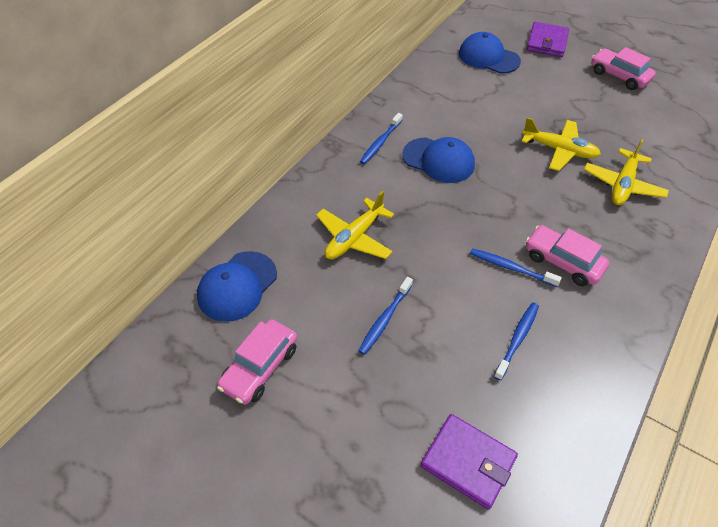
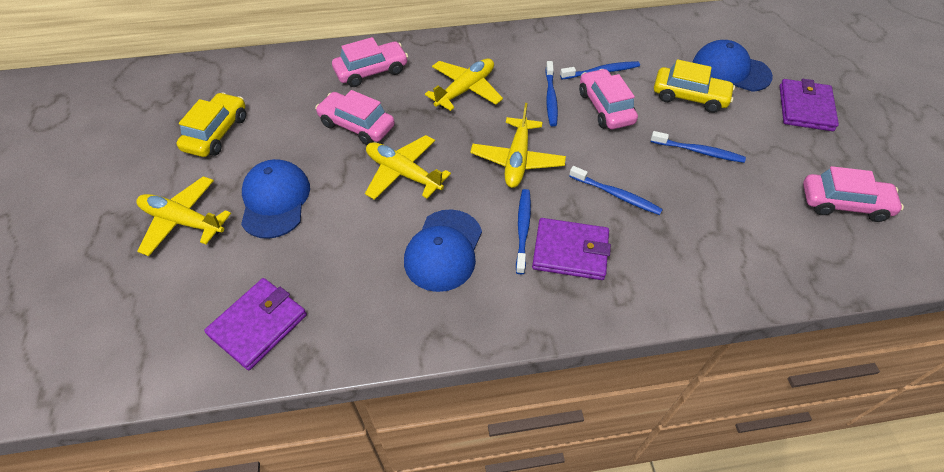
blue toothbrush: [358,277,413,355] [360,113,403,164] [470,248,562,287] [494,303,539,380] = 4 -> [516,189,531,274] [545,61,558,126] [560,61,640,79] [569,166,663,215] [651,131,746,163] = 5
pink car: [217,319,297,405] [526,225,609,286] [591,47,656,90] = 3 -> [315,90,395,145] [332,37,408,87] [579,69,638,129] [803,166,904,222] = 4
purple wallet: [421,414,518,510] [527,22,569,57] = 2 -> [204,278,307,370] [532,218,611,280] [779,79,839,131] = 3
yellow car: none = 0 -> [176,92,246,157] [654,59,735,113] = 2
yellow plane: [316,191,394,259] [522,117,601,171] [584,139,669,205] = 3 -> [136,176,231,256] [365,135,451,200] [425,59,503,111] [470,103,566,188] = 4

